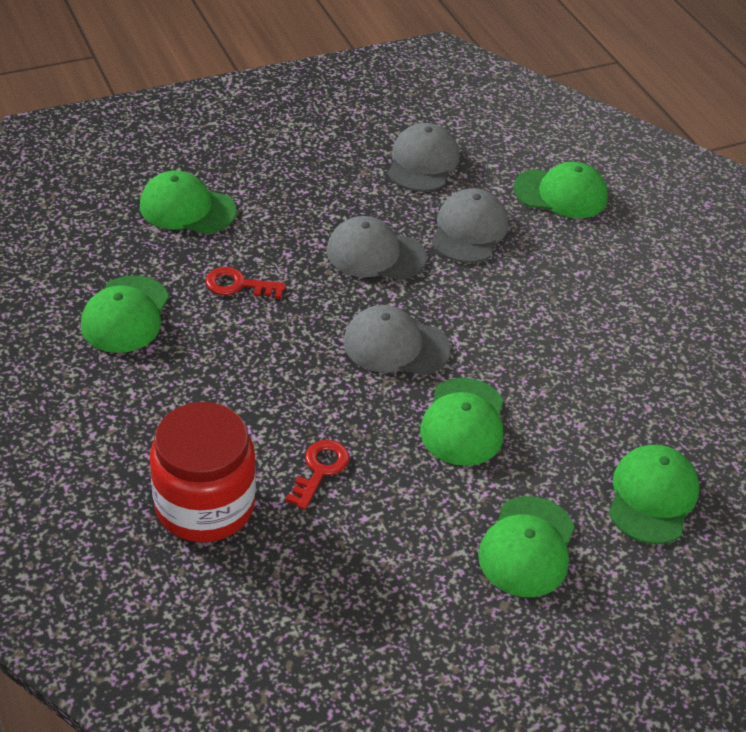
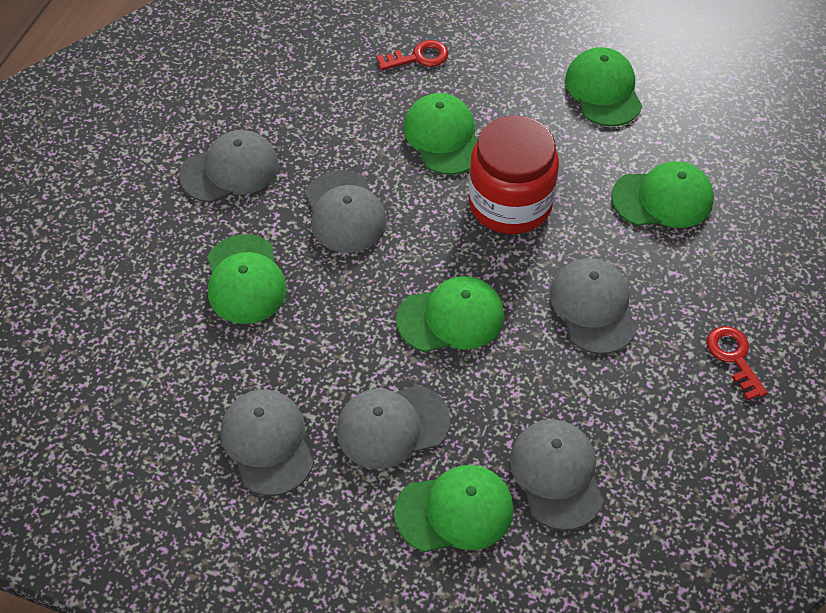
grey cap: [326,216,427,280] [343,305,451,375] [388,123,459,192] [432,189,508,263] = 4 -> [179,130,278,203] [221,390,314,496] [305,170,387,253] [336,385,450,469] [510,419,603,531] [550,258,637,354] = 6

